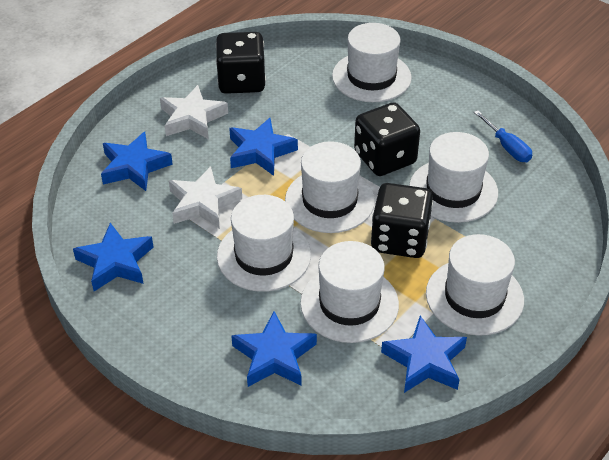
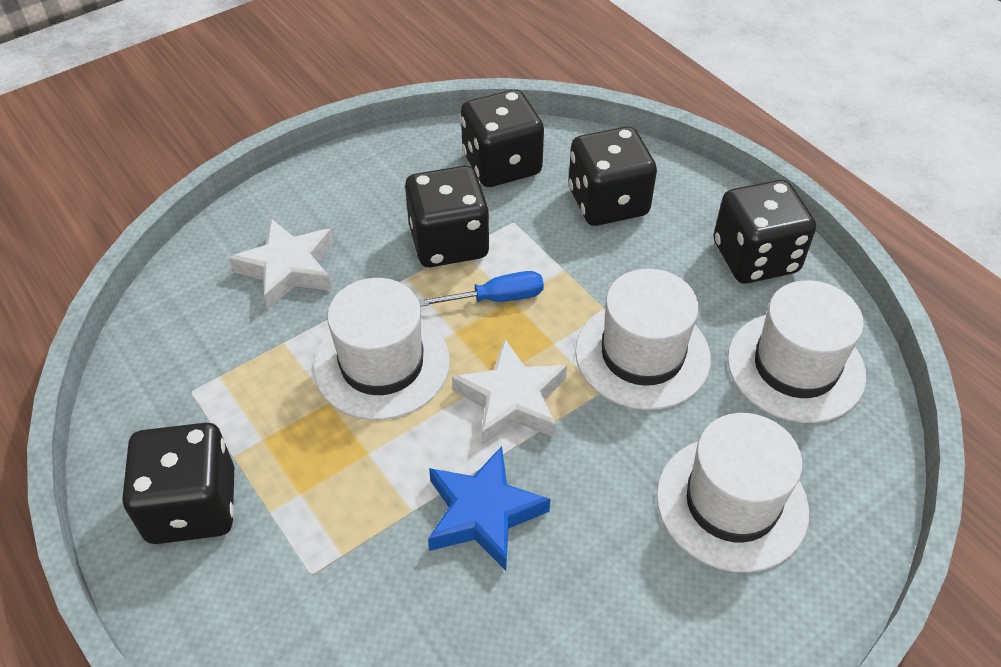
black dice: [216,32,266,94] [354,102,420,176] [371,183,433,258] = 3 -> [123,423,234,544] [405,166,490,267] [461,89,544,187] [569,127,657,226] [713,180,816,284] = 5
blue star: [73,223,154,291] [101,132,173,191] [229,118,298,176] [231,311,317,387] [381,316,467,393] = 5 -> [428,446,550,571] = 1
white hat: [217,195,311,292] [285,141,375,233] [300,241,399,343] [332,23,412,102] [409,132,498,223] [426,234,524,336] = 6 -> [313,278,450,420] [575,269,711,410] [656,413,809,573] [727,280,866,423] = 4

